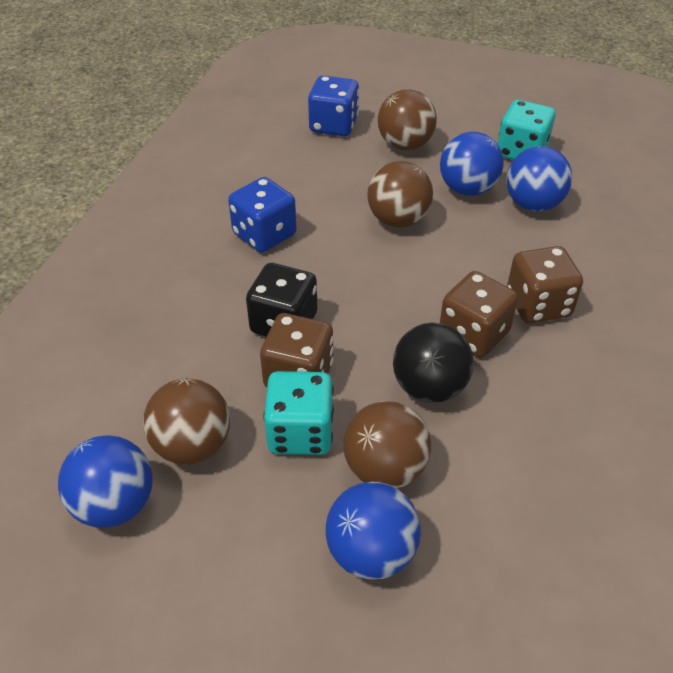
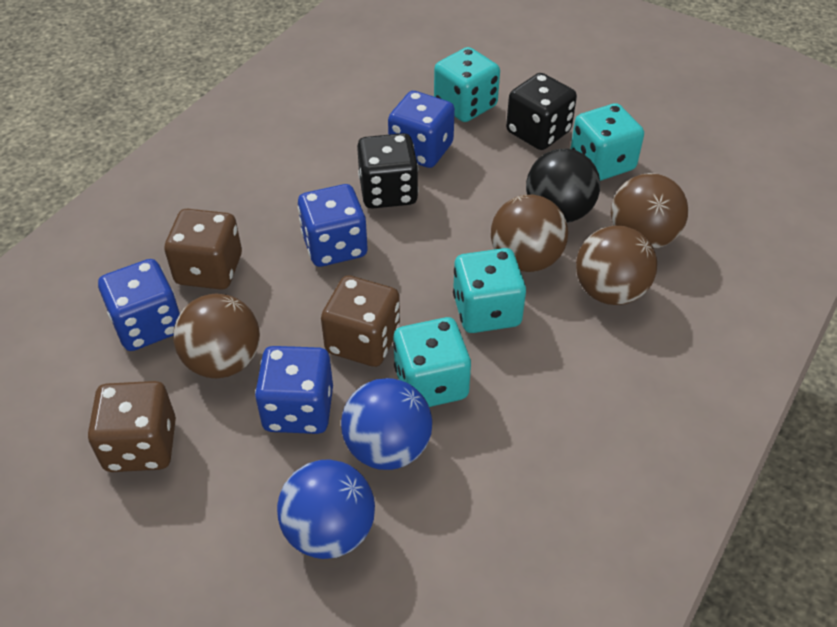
black dice: [246,263,317,337] = 1 -> [357,133,418,209] [506,73,577,150] = 2
blue ball: [58,435,153,528] [326,482,421,580] [440,132,503,196] [506,146,572,212] = 4 -> [277,459,375,559] [341,378,432,470] = 2
blue dice: [228,177,297,253] [308,75,359,136] = 2 -> [98,259,180,351] [255,346,333,434] [298,184,367,267] [388,91,455,168] = 4
turquoise dice: [263,371,334,455] [497,100,555,160] = 2 -> [393,317,471,407] [434,47,500,122] [453,248,526,333] [570,103,644,181] = 4

